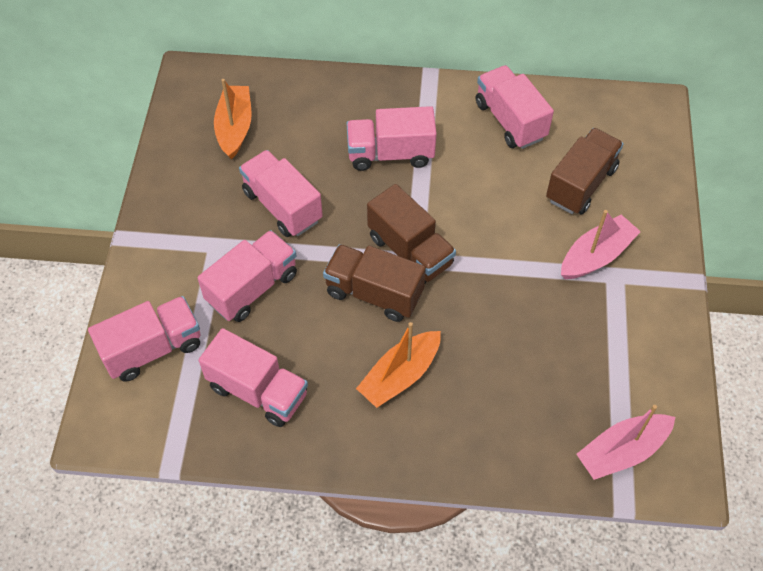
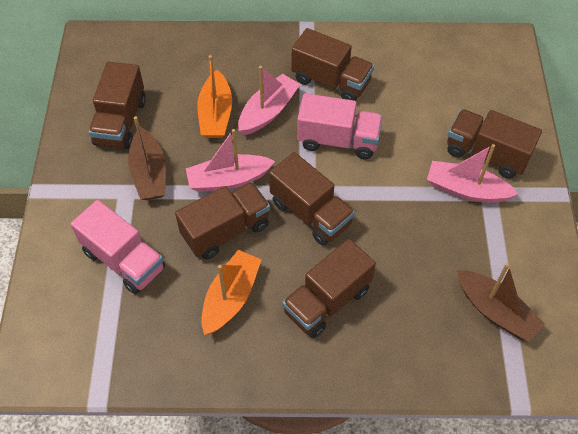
brown boat: none = 0 -> [128,116,166,200] [457,263,545,342] = 2
brown truck: [323,244,426,322] [367,184,456,283] [546,128,624,215] = 3 -> [89,62,146,149] [175,182,270,260] [269,152,355,246] [282,239,376,338] [292,28,374,101] [447,109,542,179] = 6
pink boat: [561,210,641,279] [576,405,675,480] = 2 -> [186,129,275,192] [238,66,300,135] [427,144,518,203] = 3
pink truck: [88,296,200,382] [198,230,297,322] [198,328,308,427] [239,150,323,237] [347,106,437,171] [476,65,554,149] = 6 -> [71,200,165,294] [297,93,383,159] = 2

